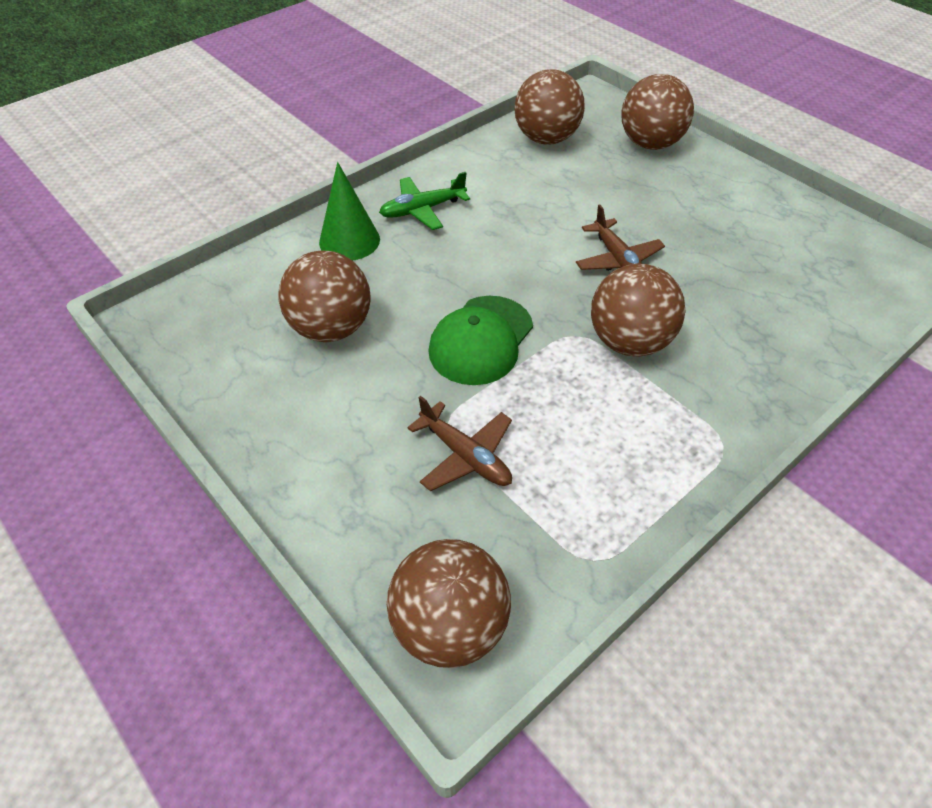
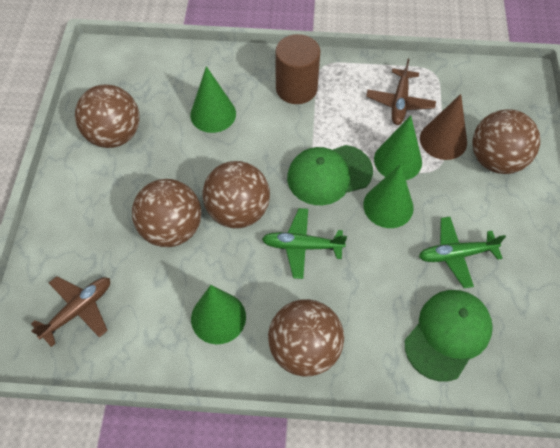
brown cone: none = 0 -> [420,94,467,160] = 1
brown cylinder: none = 0 -> [275,34,320,104] = 1
green cap: [429,296,533,385] = 1 -> [287,145,373,205] [405,290,493,381] = 2
green cone: [319,162,380,260] = 1 -> [190,66,236,133] [191,285,246,344] [363,164,414,228] [374,116,422,180] = 4
green plane: [379,172,470,230] = 1 -> [262,208,347,279] [419,217,506,288] = 2

